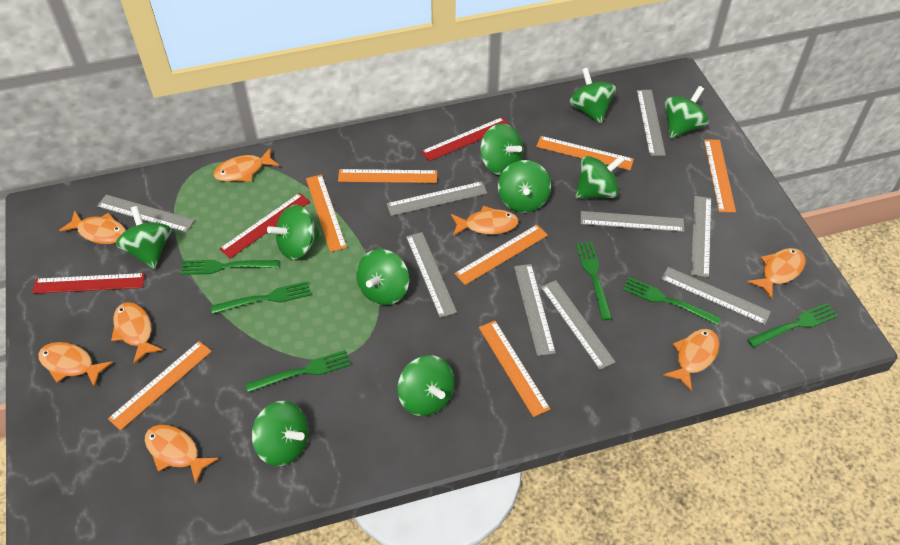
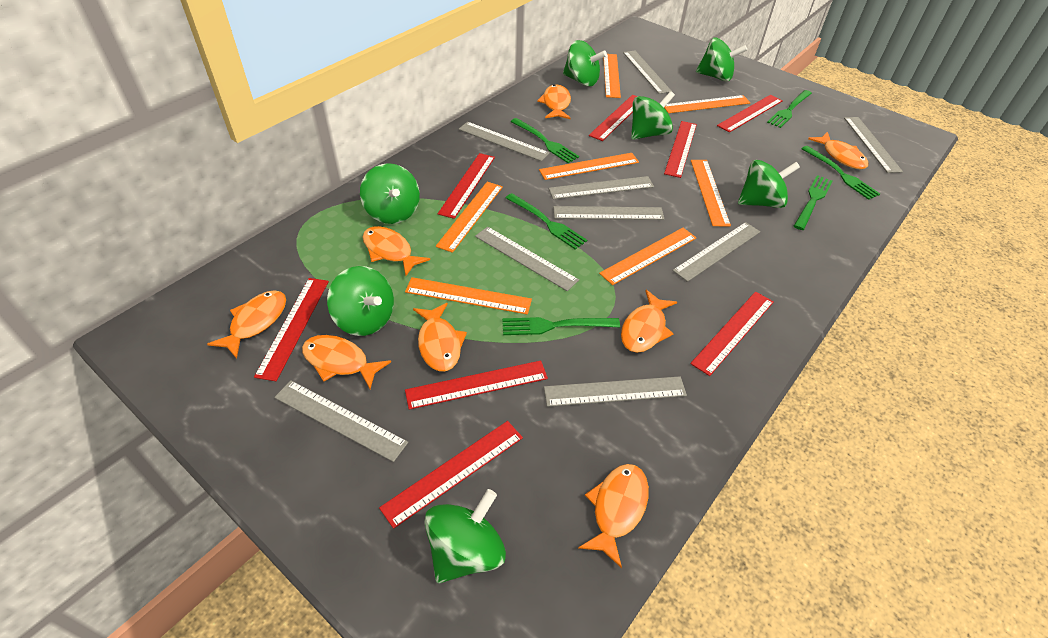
green spinning top: [116,206,171,269] [252,401,309,466] [267,205,321,260] [356,249,409,305] [397,355,454,416] [480,124,523,175] [498,160,551,213] [569,67,616,124] [576,155,625,198] [664,86,709,138] = 10 -> [327,266,394,336] [360,163,420,224] [424,489,506,583] [563,40,607,86] [631,91,675,140] [696,38,747,81] [738,160,800,208] = 7
red ruler: [32,273,145,294] [219,193,310,258] [421,117,509,161] = 3 -> [254,278,329,381] [379,421,523,529] [405,360,548,410] [438,153,495,219] [589,95,638,141] [664,121,697,178] [690,291,774,376] [717,95,783,133] = 8

